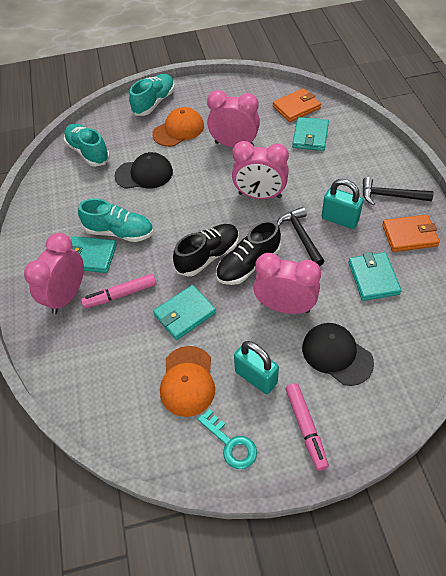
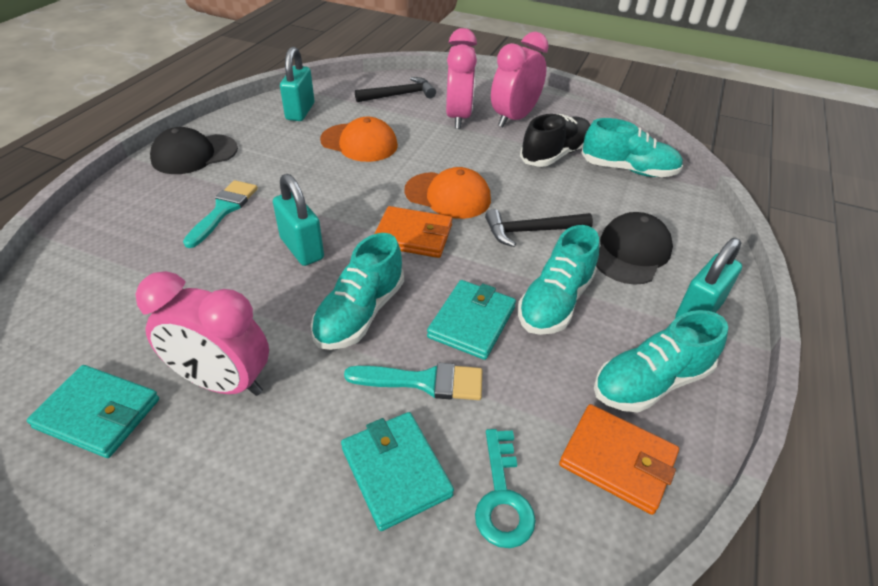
black shoe: [173,224,239,276] [216,220,281,285] = 2 -> [520,114,590,167] = 1
pink clock: [24,233,84,314] [207,90,260,148] [232,141,289,199] [253,253,321,314] = 4 -> [135,271,269,396] [446,28,477,129] [491,32,549,127] = 3
pink marker: [81,274,156,308] [285,383,329,471] = 2 -> none = 0
turquoise brush: none = 0 -> [183,180,258,248] [344,363,482,400] = 2
turquoise padlock: [234,341,279,394] [322,179,363,229] = 2 -> [273,174,324,266] [280,47,314,121] [675,238,742,319] = 3
turquoise shoe: [64,124,110,167] [78,198,153,242] [129,74,175,116] = 3 -> [311,233,404,350] [518,225,599,335] [581,118,683,177] [594,310,728,412] = 4
turquoise wallet: [71,236,117,273] [153,285,216,340] [292,117,329,151] [348,252,402,301] = 4 -> [27,365,159,458] [341,412,454,531] [427,280,516,360] = 3

